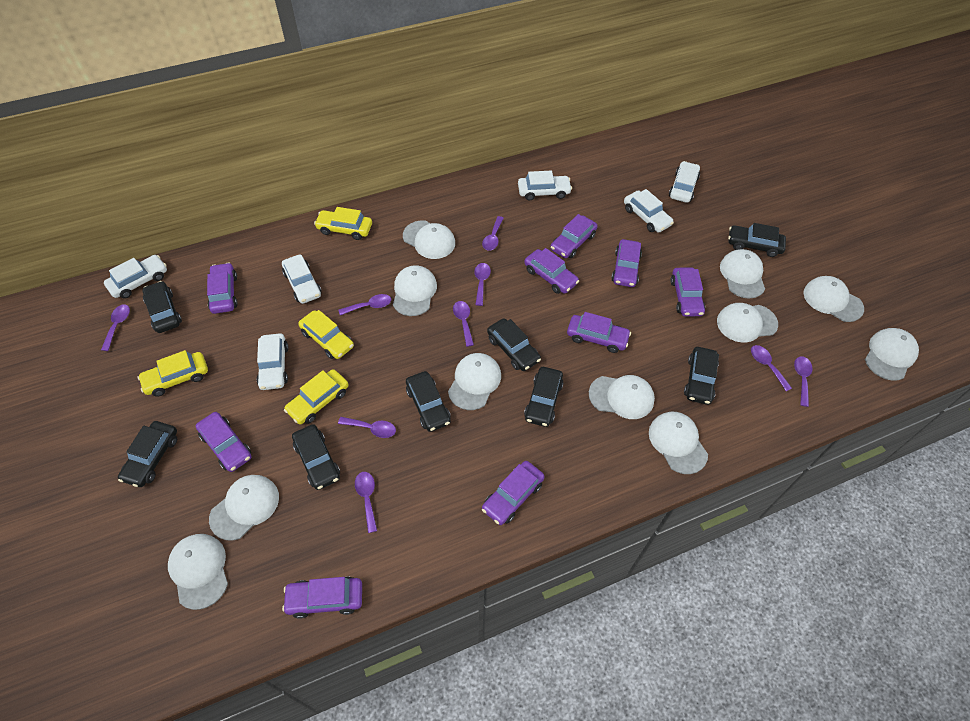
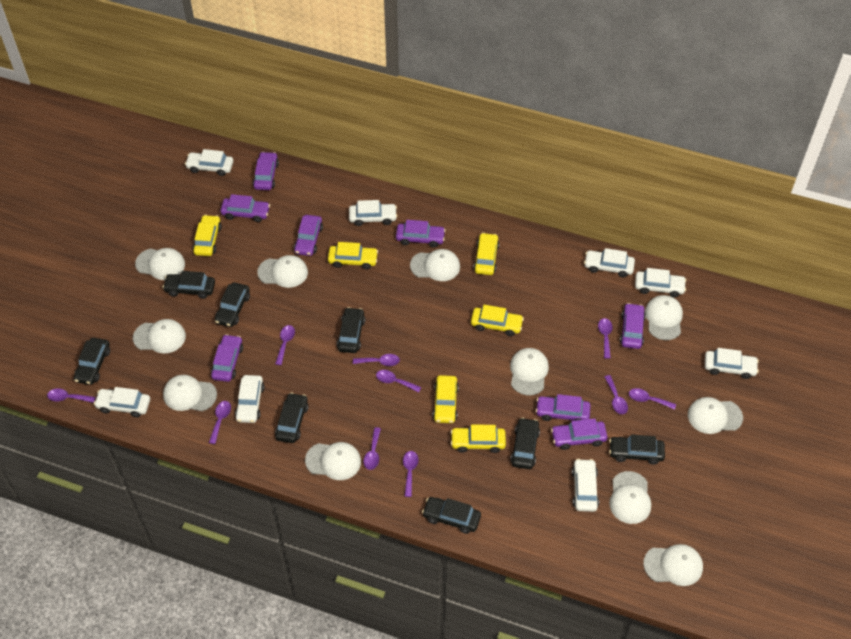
purple car: [196,412,251,472] [207,263,238,314] [282,577,362,619] [482,461,545,525] [524,248,579,294] [550,214,598,258] [567,312,631,353] [611,239,642,287] [670,268,705,316] = 9 -> [211,334,243,382] [220,194,270,222] [253,152,279,190] [294,215,323,256] [396,220,446,248] [536,394,591,421] [551,419,608,450] [619,303,646,349] = 8
purple spoon: [101,304,130,351] [338,294,391,315] [338,417,396,438] [355,472,377,533] [453,301,474,347] [474,263,491,306] [482,216,504,251] [751,345,792,391] [794,356,812,407] = 9 -> [47,388,96,403] [209,401,231,444] [275,325,295,365] [353,354,400,366] [363,427,381,470] [376,370,421,392] [403,451,419,497] [598,318,613,359] [605,375,628,414] [629,388,676,410] = 10
white car: [104,255,167,299] [257,333,289,390] [282,255,322,304] [518,171,572,201] [624,189,674,233] [669,161,700,203] = 6 -> [94,387,150,417] [185,149,233,176] [235,375,265,423] [349,200,397,226] [572,459,599,512] [584,248,635,278] [635,268,686,297] [705,348,759,379] = 8
yellow car: [138,350,208,397] [284,369,349,424] [298,310,354,359] [314,207,372,240] = 4 -> [193,215,222,256] [328,242,378,269] [433,375,459,423] [451,424,506,453] [471,305,524,336] [473,233,499,275] = 6

